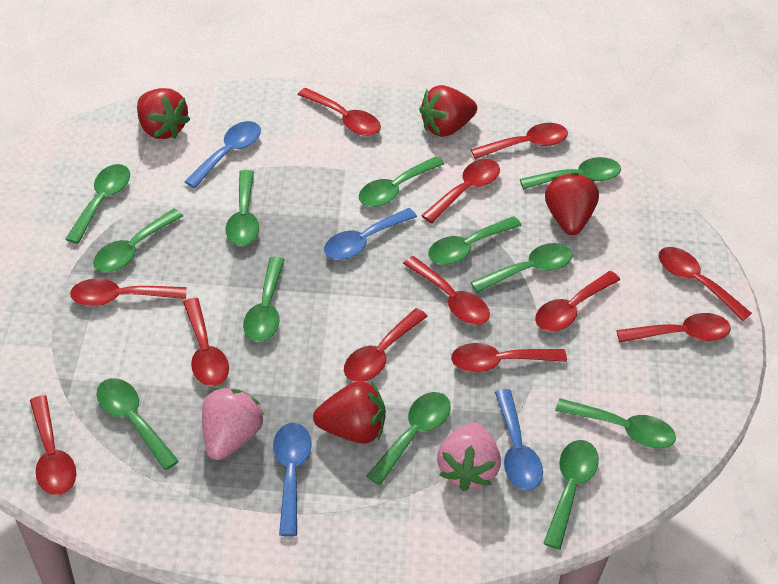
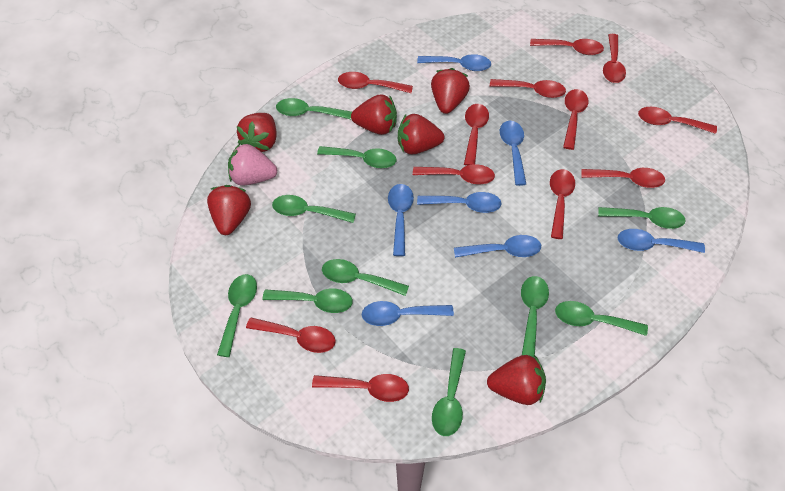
blue spoon: [184,121,261,188] [273,423,312,536] [324,208,417,260] [495,389,543,490] = 4 -> [362,301,454,326] [388,184,414,256] [417,54,491,71] [417,192,502,213] [454,235,541,258] [500,121,526,186] [618,229,705,253] = 7
green spoon: [65,164,130,244] [93,209,183,272] [97,378,179,470] [225,170,259,246] [243,257,285,342] [359,156,444,207] [366,392,451,485] [428,216,522,265] [471,243,572,293] [520,157,621,189] [543,440,599,549] [555,398,676,449] = 12 -> [217,274,257,357] [262,288,353,313] [272,195,356,223] [276,98,352,120] [317,146,396,168] [322,259,409,296] [432,348,466,436] [521,276,549,358] [555,301,648,336] [598,207,686,229] = 10
pink strawberry: [202,387,264,460] [437,422,501,491] = 2 -> [228,144,277,185] = 1
red strawberry: [137,88,190,139] [313,381,386,444] [419,85,477,137] [545,172,599,235] = 4 -> [207,185,251,235] [237,113,277,152] [351,95,397,135] [398,114,444,155] [431,68,470,114] [487,355,546,405] = 6

